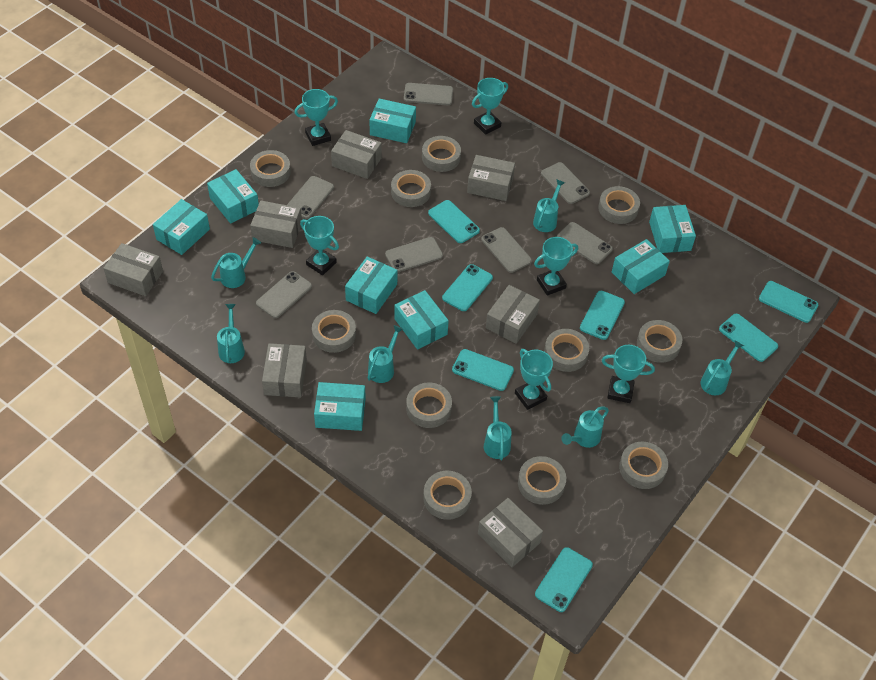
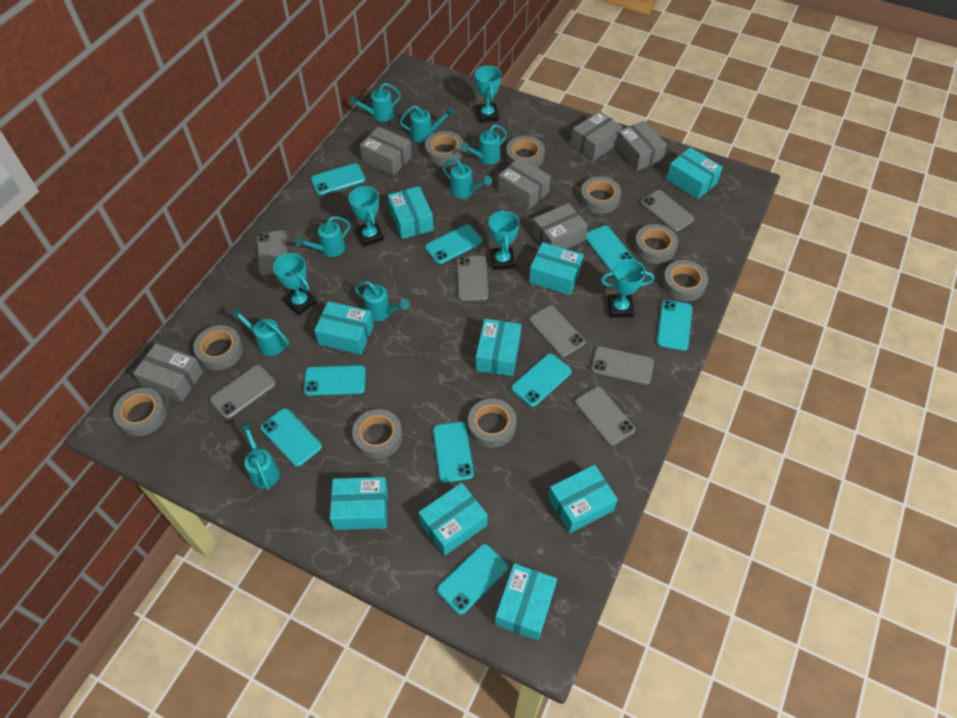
grey box: [103,243,163,296] [250,201,302,248] [262,343,307,397] [331,130,382,179] [467,155,515,201] [478,498,543,567] [486,285,540,344] = 7 -> [133,343,203,402] [360,126,412,176] [498,157,551,210] [532,203,588,249] [571,111,623,161] [615,121,667,171] = 6
grey tape: [250,150,291,187] [312,310,356,353] [391,170,431,207] [406,382,452,428] [422,136,461,172] [423,471,472,520] [518,456,566,505] [544,329,589,372] [598,186,640,224] [619,442,668,489] [637,320,682,363] = 11 -> [113,388,167,436] [193,325,243,370] [352,409,403,459] [425,131,464,166] [468,399,517,448] [506,136,545,168] [580,176,621,214] [634,224,678,264] [662,260,708,302] = 9
turquoise box: [153,199,210,255] [207,169,259,224] [314,382,366,431] [345,257,397,314] [370,98,416,143] [394,290,449,349] [612,239,670,294] [649,205,696,253] = 8 -> [314,301,374,355] [330,477,388,530] [388,186,434,239] [418,483,488,556] [476,319,521,376] [495,563,557,640] [529,242,583,295] [548,465,618,533] [666,147,723,199] = 9
turquoise phone: [428,200,480,243] [442,264,493,311] [452,349,514,391] [535,547,593,612] [580,291,625,340] [719,314,778,362] [759,281,818,323] = 7 -> [261,408,322,467] [304,365,366,396] [311,163,366,195] [425,225,482,264] [433,422,474,483] [437,544,508,614] [511,353,572,407] [585,226,634,271] [657,300,692,351] = 9
turquoise trophy: [294,89,338,146] [300,216,339,276] [472,78,508,135] [515,349,553,410] [534,237,578,296] [602,345,655,403] = 6 -> [273,253,316,315] [349,186,384,247] [475,65,501,123] [489,209,519,270] [601,259,654,318] = 5
turquoise watering can: [211,237,261,288] [217,304,245,363] [368,325,403,383] [484,396,512,460] [533,179,565,232] [561,407,609,448] [701,340,744,395] = 7 -> [231,307,289,356] [239,423,280,490] [295,216,351,257] [350,83,401,122] [354,281,410,321] [399,106,454,143] [443,159,492,198] [461,124,507,164] = 8

